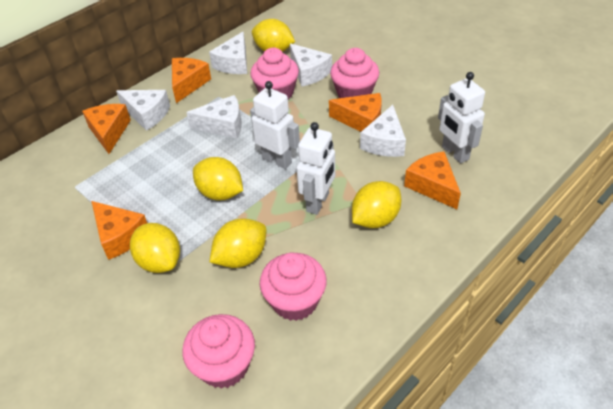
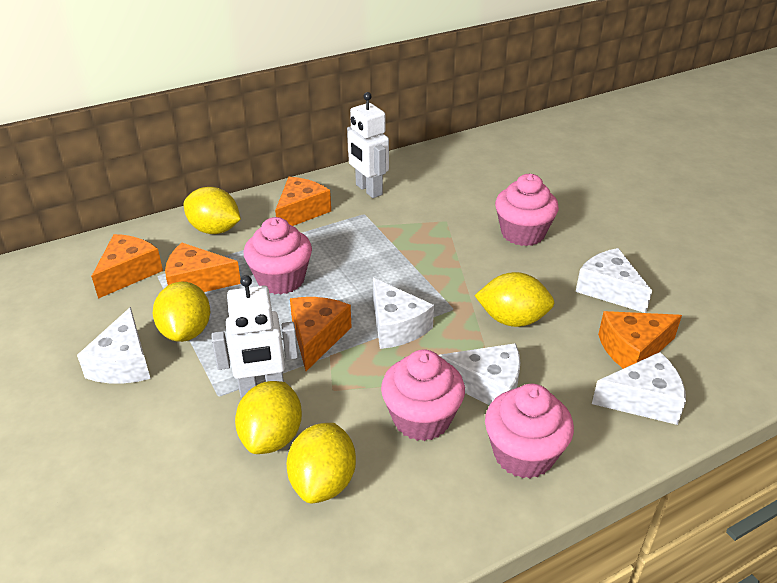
white robot: [250,81,300,169] [297,122,335,215] [438,72,485,164] = 3 -> [211,275,298,398] [347,92,389,198] = 2

